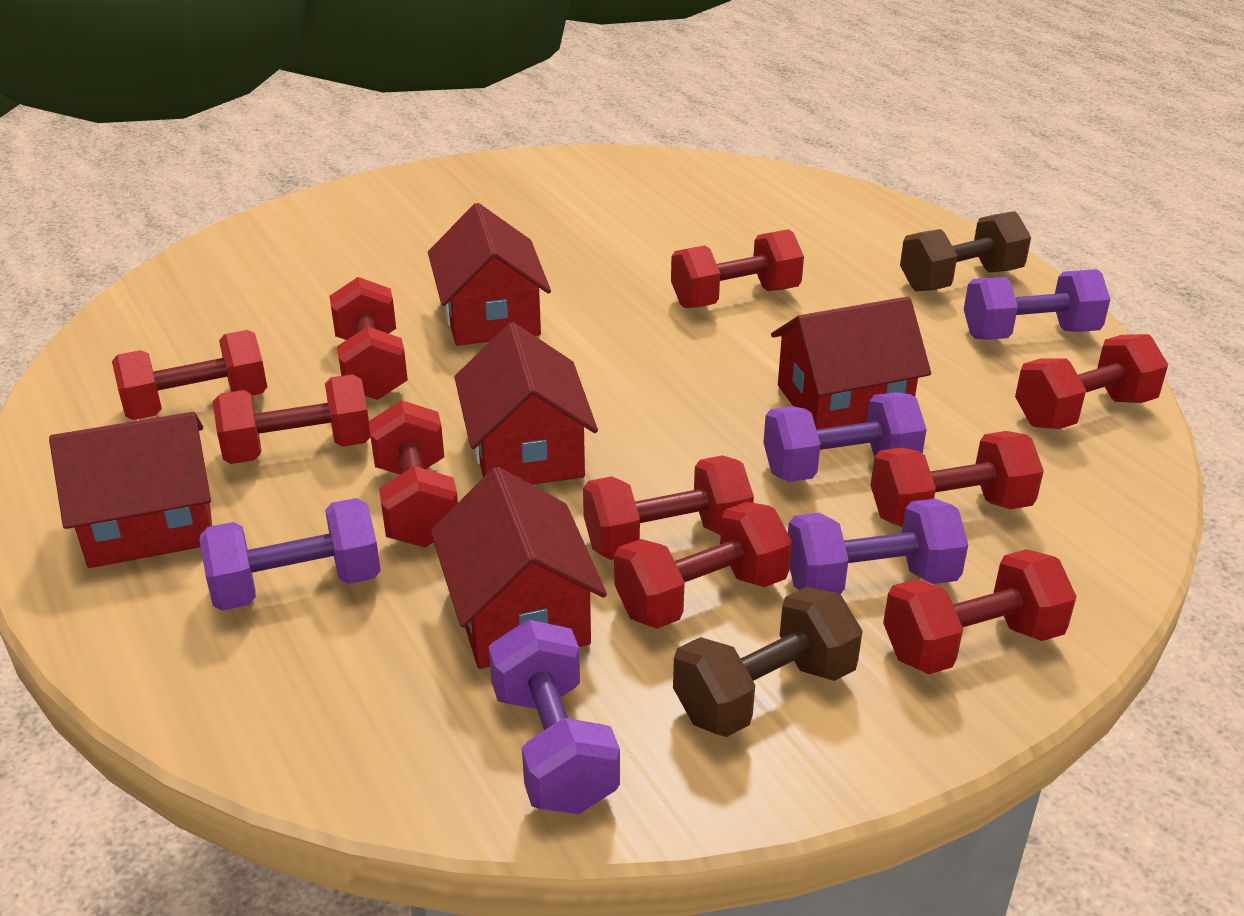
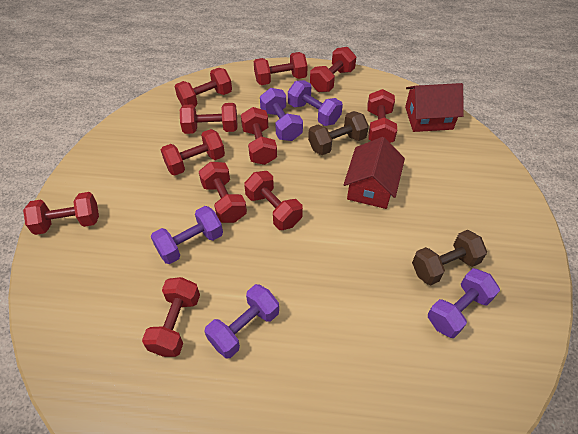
red dumbbell: [112,330,267,420] [213,374,371,464] [329,277,408,400] [368,400,458,547] [583,455,754,560] [614,502,792,629] [671,229,804,308] [870,431,1044,527] [883,549,1077,674] [1015,334,1168,429] = 10 -> [23,192,99,235] [142,277,200,357] [161,129,225,176] [175,68,232,107] [180,103,238,134] [199,162,247,223] [241,107,277,165] [244,171,303,230] [254,52,308,85] [310,47,356,92] [367,89,397,143] = 11
red house: [49,412,212,568] [428,203,551,346] [431,467,607,669] [454,322,598,485] [771,297,931,430] = 5 -> [344,137,405,209] [405,83,464,132] = 2

